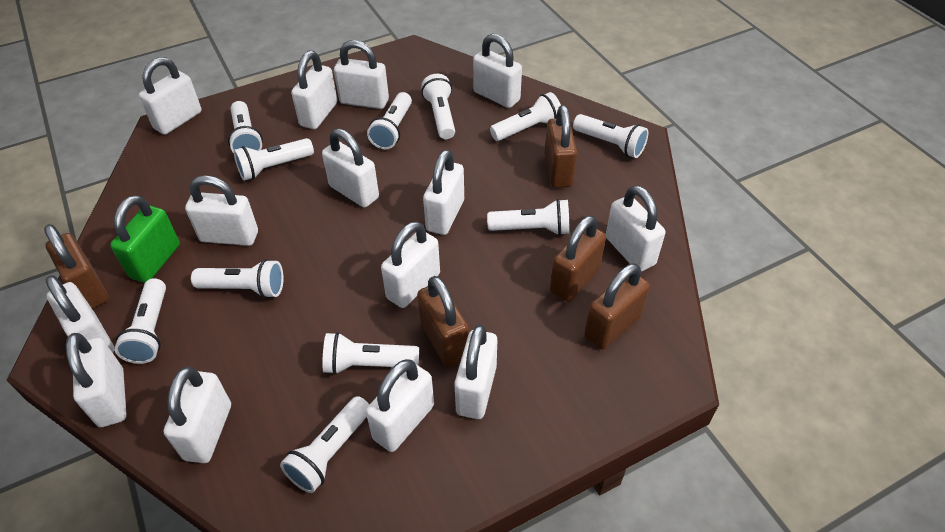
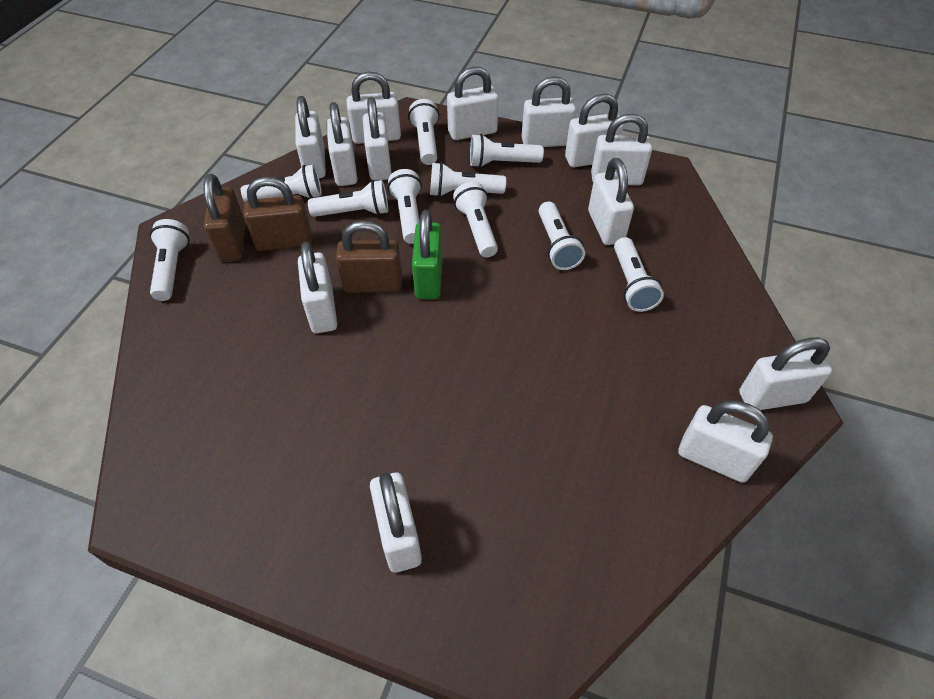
brown padlock: [44,224,109,309] [417,276,469,367] [544,105,577,188] [550,215,606,302] [584,264,650,350] = 5 -> [203,174,246,262] [244,177,312,251] [336,221,402,293] = 3
white flashlight: [115,278,166,364] [191,259,284,298] [228,101,263,153] [234,138,314,181] [280,396,369,493] [322,332,419,375] [367,92,412,149] [421,74,455,139] [487,199,570,236] [490,92,561,141] [573,114,648,158] = 11 -> [150,219,190,301] [241,165,322,202] [308,180,388,217] [388,169,422,244] [408,99,439,165] [430,162,506,197] [453,182,498,258] [470,134,544,168] [539,202,585,270] [614,237,664,312] = 10
white padlock: [46,275,115,353] [66,333,127,427] [139,57,202,135] [163,367,231,463] [185,175,258,246] [291,51,337,129] [322,128,379,208] [334,40,389,109] [366,359,434,452] [381,221,440,308] [423,150,464,235] [454,324,497,419] [473,34,522,108] [606,185,666,272] = 14 -> [295,96,326,178] [298,242,337,333] [326,102,357,186] [347,71,401,144] [363,97,392,181] [370,472,422,573] [447,67,499,140] [522,76,576,147] [565,94,624,167] [588,158,634,245] [591,113,652,185] [678,400,773,483] [739,337,832,410] = 13

